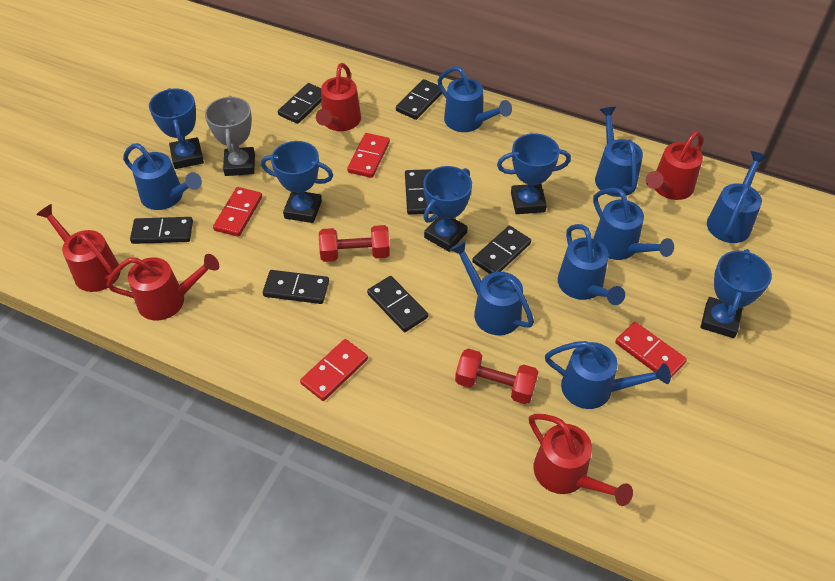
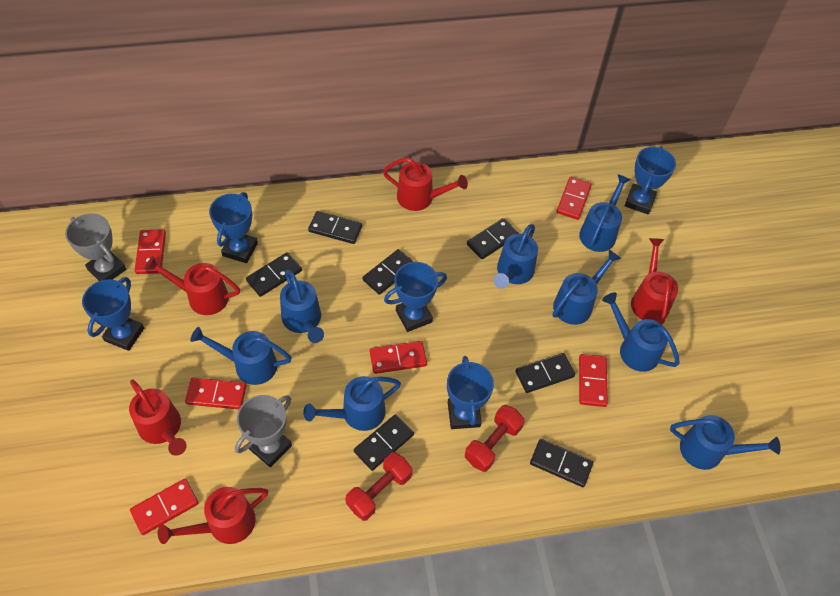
grey trophy: [205,96,255,176] = 1 -> [65,214,126,281] [235,395,292,467] = 2
red domino: [213,187,262,237] [300,339,368,401] [347,133,390,178] [615,322,687,378] = 4 -> [130,479,198,535] [135,229,166,274] [185,377,247,409] [370,341,427,374] [557,177,592,220] [579,354,608,407] = 6

